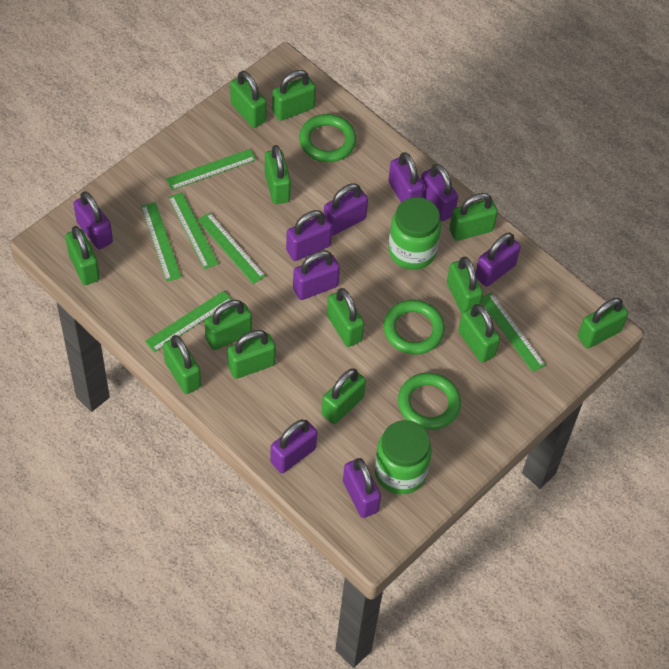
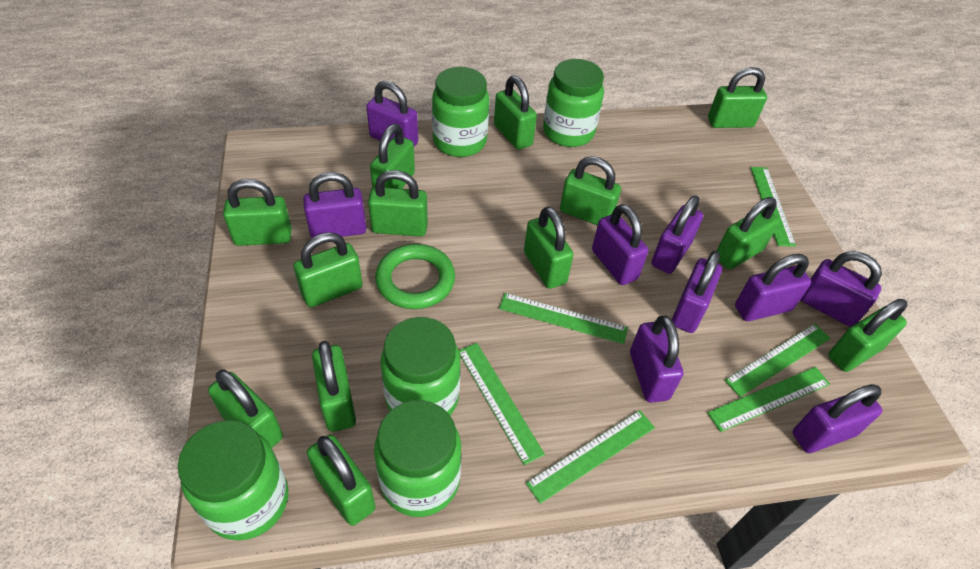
green jar: [375,420,432,494] [388,197,441,270] = 2 -> [178,420,288,540] [374,400,462,517] [380,317,461,415] [432,67,489,157] [543,59,604,147] = 5
green ring: [299,114,357,162] [383,300,445,355] [398,373,461,430] = 3 -> [375,244,455,309] = 1

